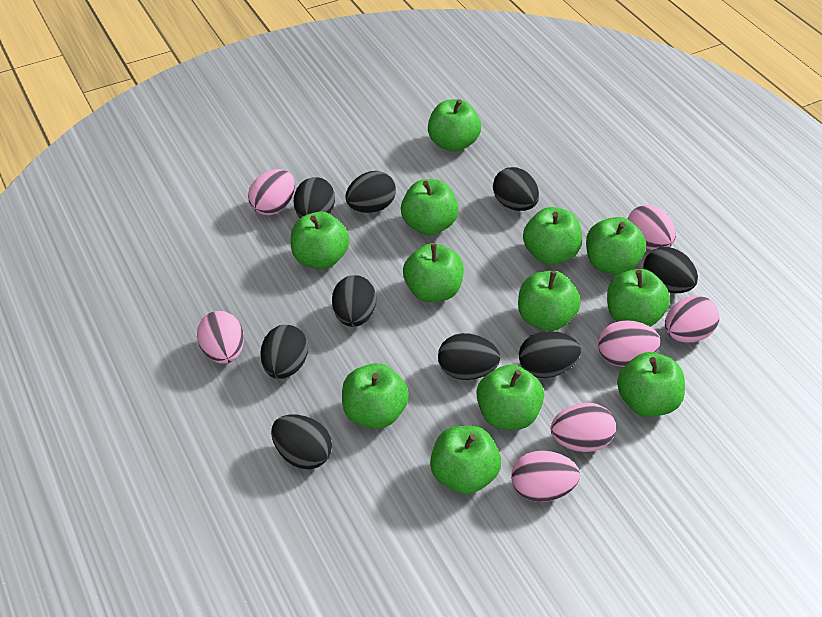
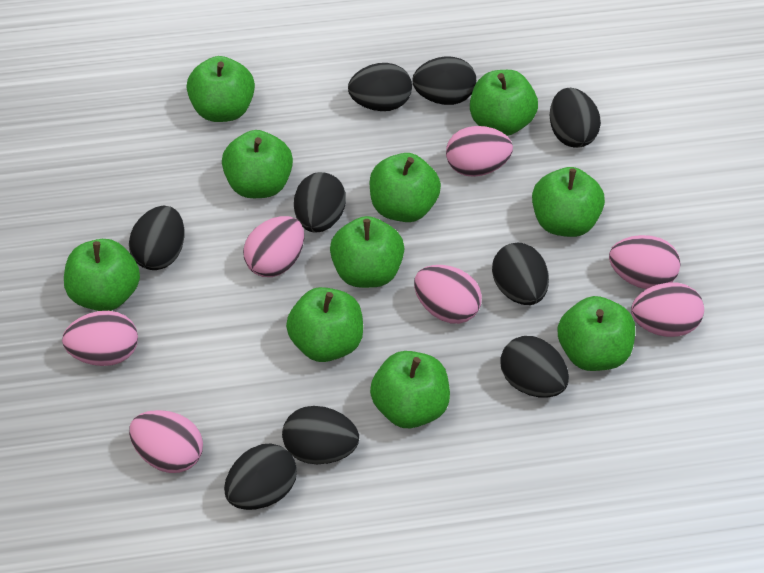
green apple: [291,212,350,269] [342,363,409,429] [401,179,459,235] [403,243,464,302] [428,99,481,152] [430,426,501,494] [476,365,544,430] [518,271,581,331] [523,207,582,265] [586,217,646,275] [607,269,670,327] [617,352,685,417] = 12 -> [64,239,140,311] [187,56,255,122] [222,130,293,198] [286,287,363,362] [330,216,404,288] [370,153,441,222] [370,351,450,428] [470,70,538,136] [532,167,605,237] [557,296,635,371] = 10

